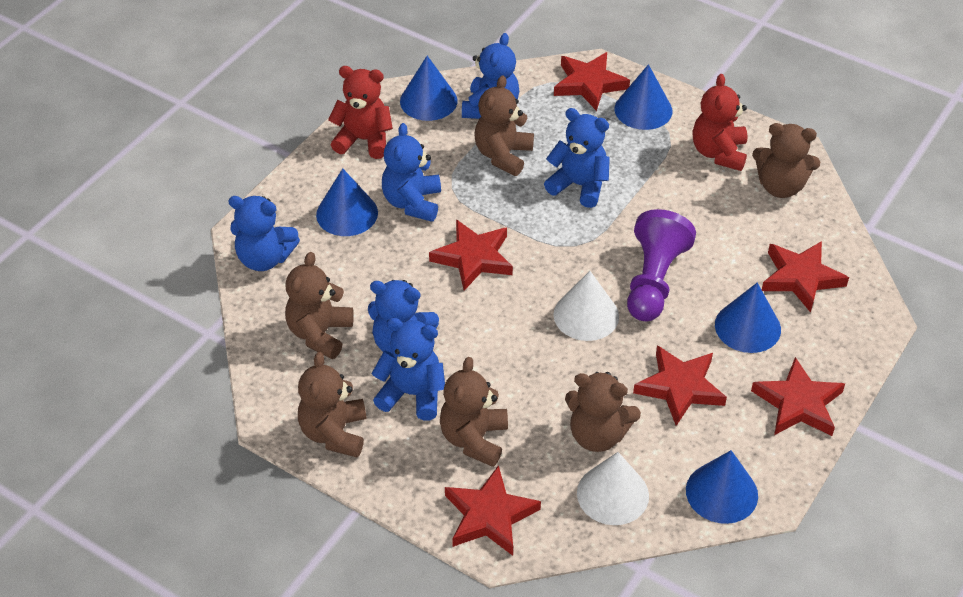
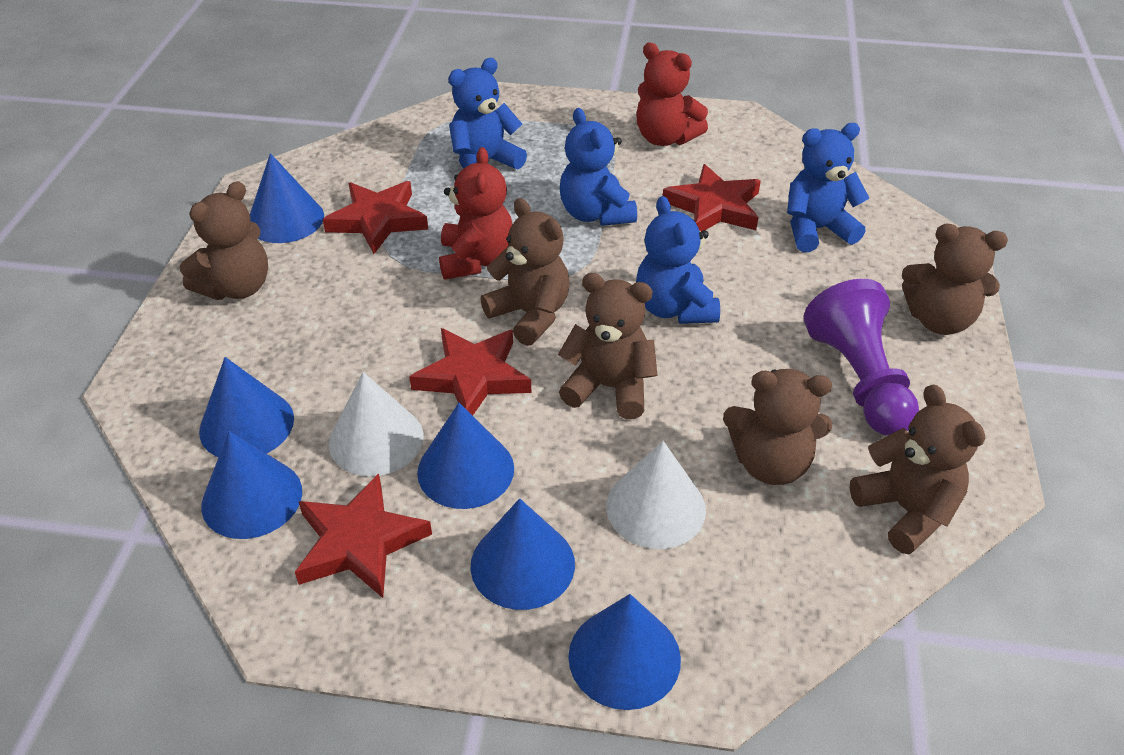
blue cone: [316,168,378,236] [400,56,458,121] [615,64,672,130] [686,450,758,524] [715,283,781,353] = 5 -> [199,357,294,457] [201,431,302,539] [250,153,324,243] [417,403,514,509] [471,498,575,610] [568,594,681,710] = 6
blue teddy bear: [228,196,300,271] [368,280,439,354] [372,318,445,420] [382,123,441,222] [462,33,519,119] [544,108,610,208] = 6 -> [448,58,527,170] [560,108,637,226] [636,196,720,324] [787,123,869,252] = 4
red star: [429,219,513,290] [445,465,541,556] [554,52,630,111] [633,345,727,426] [751,357,845,436] [762,241,849,313] = 6 -> [295,473,432,598] [323,181,428,254] [409,328,532,416] [663,164,761,232] = 4

